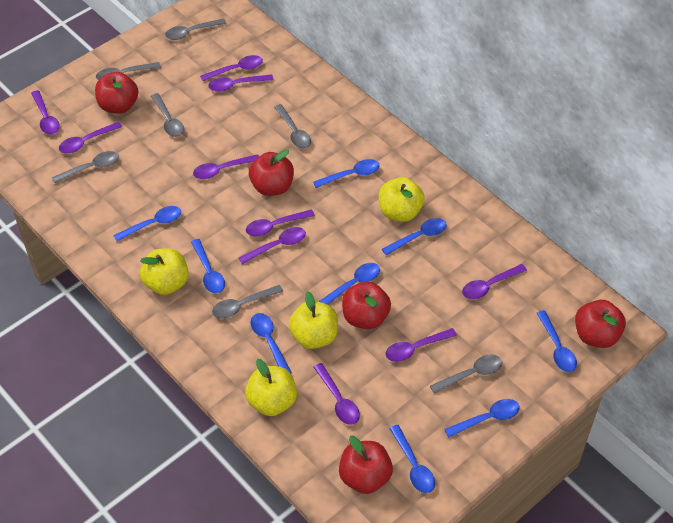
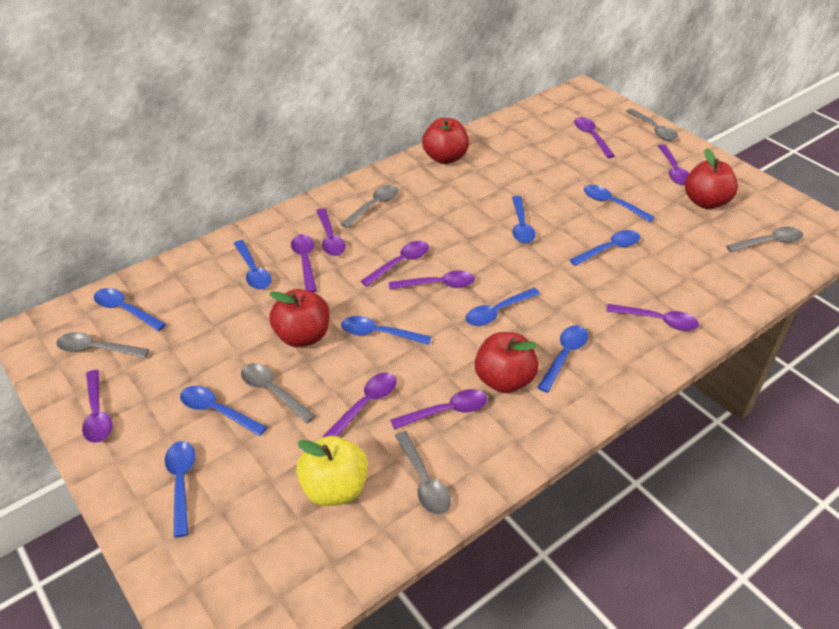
blue spoon: [113,206,181,241] [191,239,225,294] [250,313,292,373] [313,159,380,188] [319,263,380,305] [382,218,447,255] [389,425,435,493] [444,399,520,438] [537,310,577,372] = 9 -> [94,288,166,331] [165,441,195,537] [180,386,267,436] [234,240,271,290] [341,316,431,345] [466,288,540,326] [512,196,536,244] [537,325,588,393] [570,230,640,266] [584,185,655,222] = 10
grey spoon: [52,151,119,183] [96,62,161,80] [151,93,184,137] [165,18,226,40] [212,285,283,318] [274,104,311,149] [430,354,502,394] = 7 -> [56,332,149,358] [241,363,316,423] [341,185,398,228] [395,431,451,515] [626,109,678,141] [726,227,803,252] = 6
red apple: [95,72,138,114] [249,149,294,196] [339,436,393,494] [342,282,391,329] [575,300,626,348] = 5 -> [269,289,329,347] [422,118,469,164] [475,332,539,393] [685,148,738,209] = 4
yellow apple: [140,248,189,295] [245,359,297,416] [289,291,338,349] [379,177,425,222] = 4 -> [296,436,368,506] = 1

